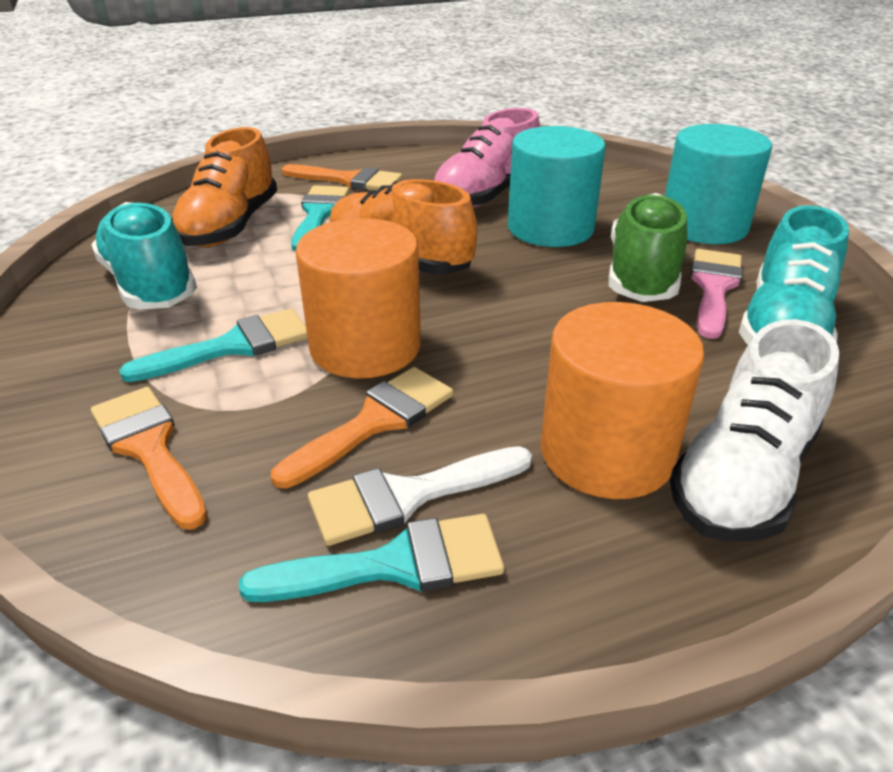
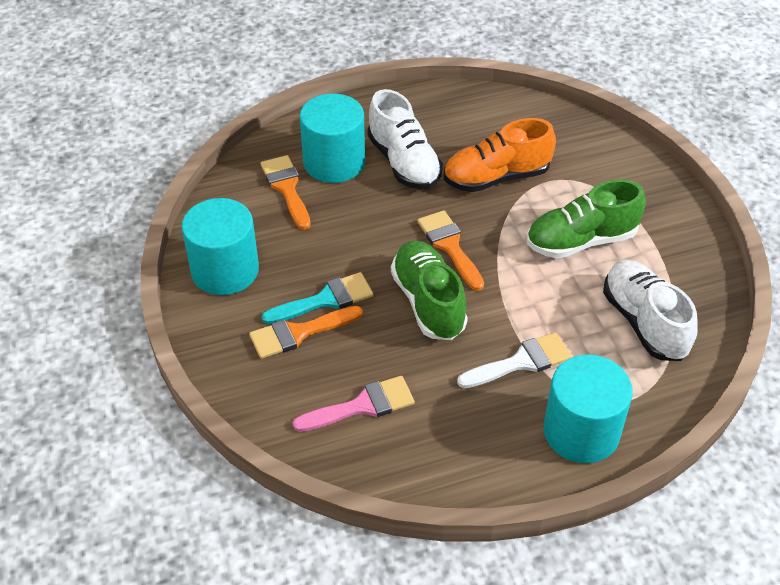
green shoe: [609,193,687,302] = 1 -> [391,241,468,340] [527,180,646,259] = 2
orange cylinder: [295,218,421,378] [540,302,705,499] = 2 -> none = 0
orange shoe: [172,127,277,247] [330,179,477,275] = 2 -> [443,118,556,192] = 1
pink shoe: [434,108,540,208] = 1 -> none = 0
turquoise brush: [119,308,308,382] [239,514,504,602] [291,185,349,252] = 3 -> [261,272,374,324] = 1
turquoise cylinder: [508,126,606,247] [665,124,772,244] = 2 -> [182,198,259,295] [300,94,365,183] [543,355,633,463] = 3
turquoise shoe: [91,202,197,310] [739,205,849,345] = 2 -> none = 0
white shoe: [670,319,839,542] = 1 -> [368,89,443,189] [603,260,698,361] = 2

